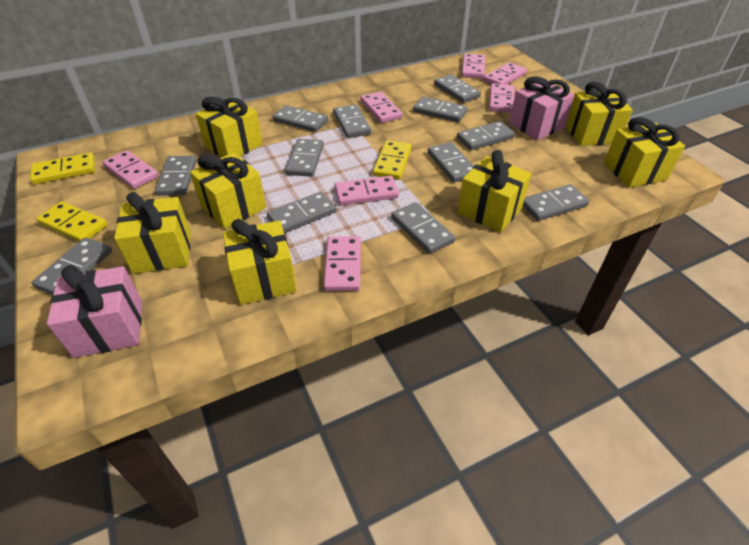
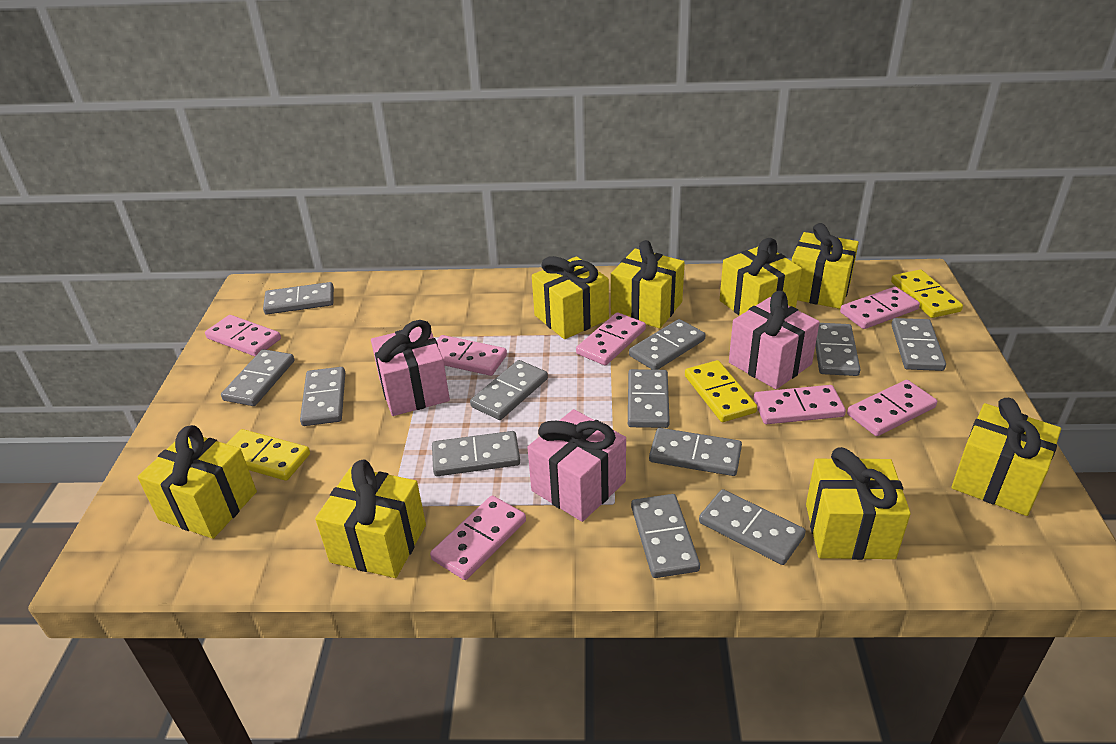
pink gift: [47,265,142,358] [509,76,575,140] = 2 -> [371,320,450,416] [527,409,626,522] [729,291,820,389] = 3
yellow gift: [114,192,191,274] [190,153,266,229] [196,97,263,157] [223,219,297,305] [457,150,531,233] [565,82,633,146] [604,117,685,188] = 7 -> [138,425,257,539] [315,460,426,578] [532,256,609,339] [611,240,685,328] [720,238,802,315] [792,223,859,309] [806,447,911,560] [951,398,1061,516] = 8

